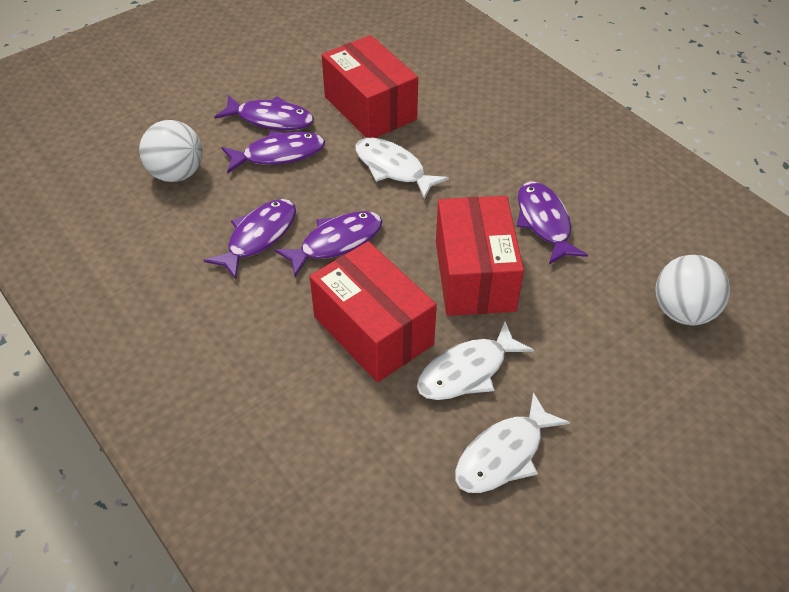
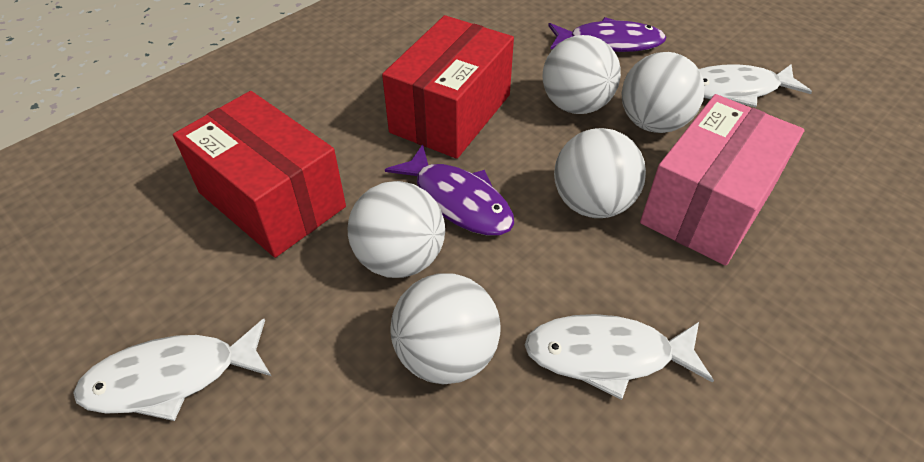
pink box: none = 0 -> [640,94,805,266] = 1
purple fish: [203,199,296,279] [215,95,314,130] [222,131,325,174] [274,211,383,277] [517,182,588,264] = 5 -> [385,144,514,236] [548,17,666,52] = 2
red box: [310,241,437,382] [322,35,418,138] [436,196,524,316] = 3 -> [173,91,346,258] [382,15,514,159] = 2
white ball: [139,120,203,182] [655,255,730,325] = 2 -> [348,181,445,278] [390,274,501,384] [542,35,621,114] [554,128,646,218] [622,52,705,133] = 5

